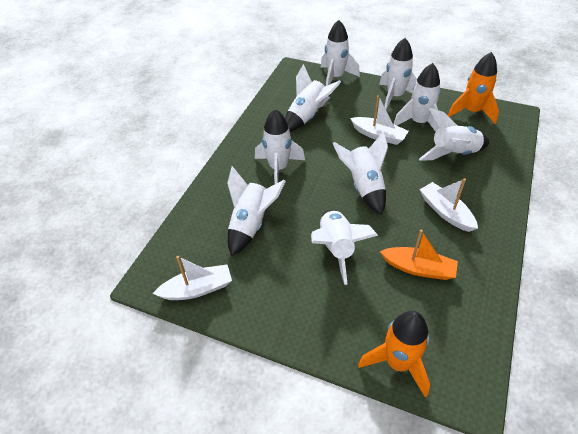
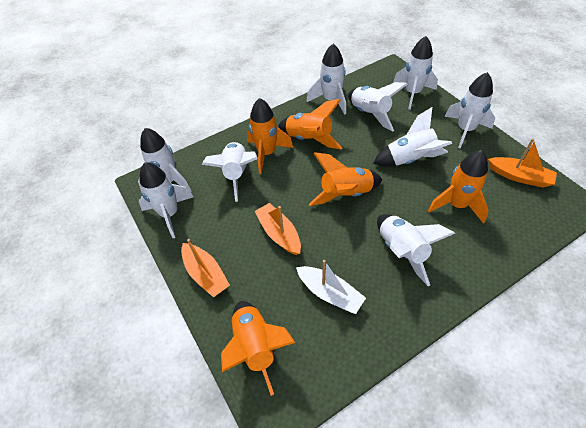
orange boat: [380,230,458,280] = 1 -> [181,239,230,298] [255,203,301,255] [488,138,557,188] = 3
orange rocket: [358,310,430,397] [448,52,499,124] = 2 -> [221,301,295,396] [247,98,293,174] [278,99,342,149] [309,152,382,206] [428,150,489,224] = 5
white boat: [153,256,232,300] [350,95,408,145] [420,178,478,232] = 3 -> [296,260,366,314] = 1

